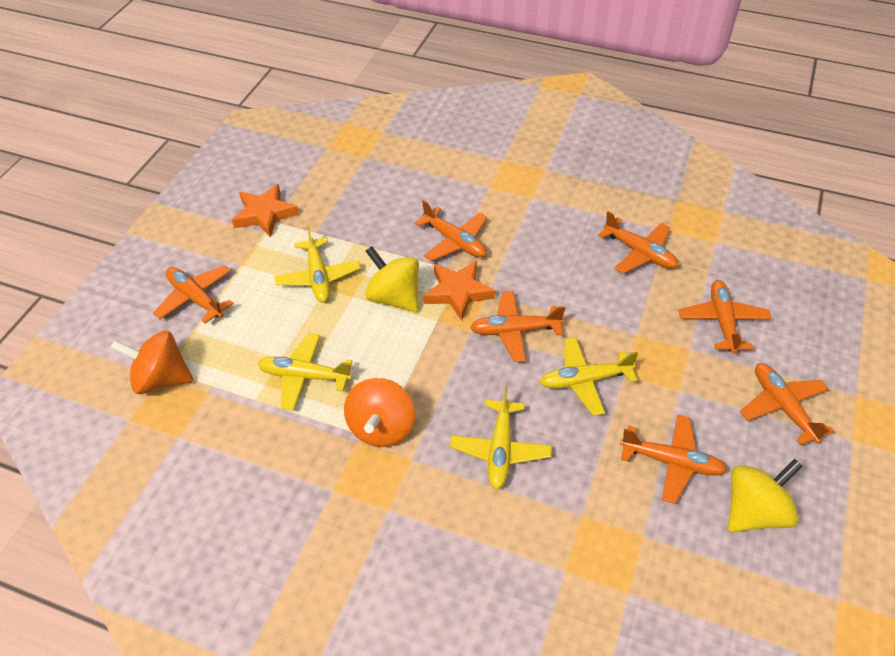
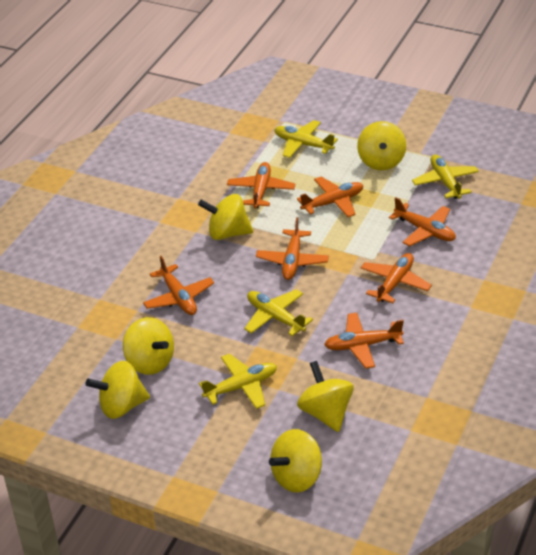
orange spinning top: [110,331,194,394] [344,378,415,447] = 2 -> none = 0
orange star: [232,184,299,238] [424,261,495,321] = 2 -> none = 0
yellow spinning top: [365,246,419,312] [728,459,803,532] = 2 -> [86,361,150,419] [123,317,174,375] [198,194,253,240] [269,429,322,493] [297,361,354,432] [357,121,406,170] = 6

